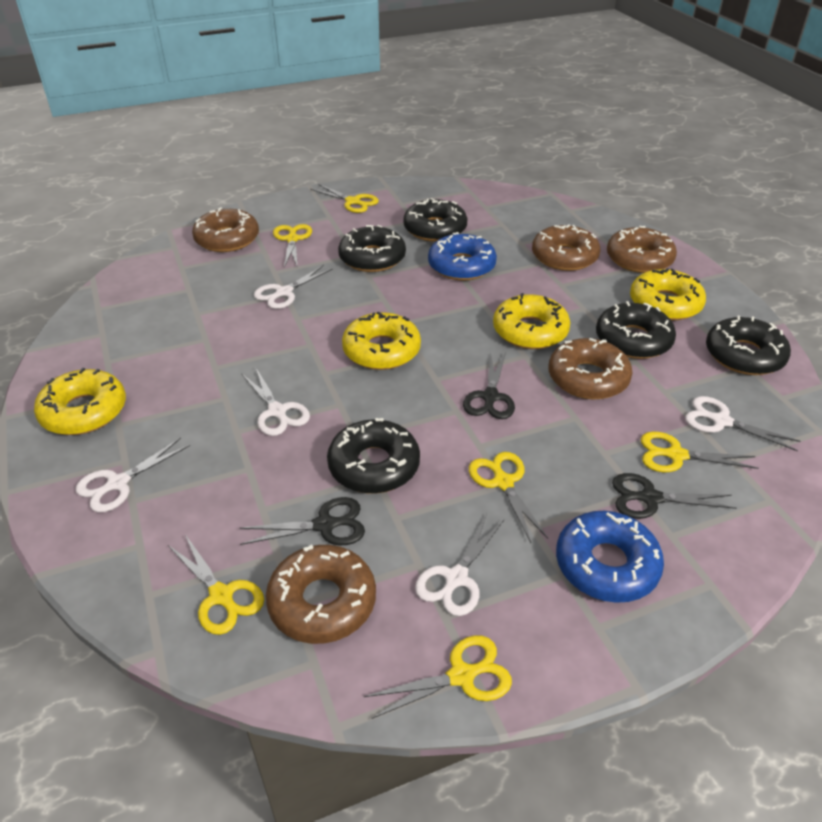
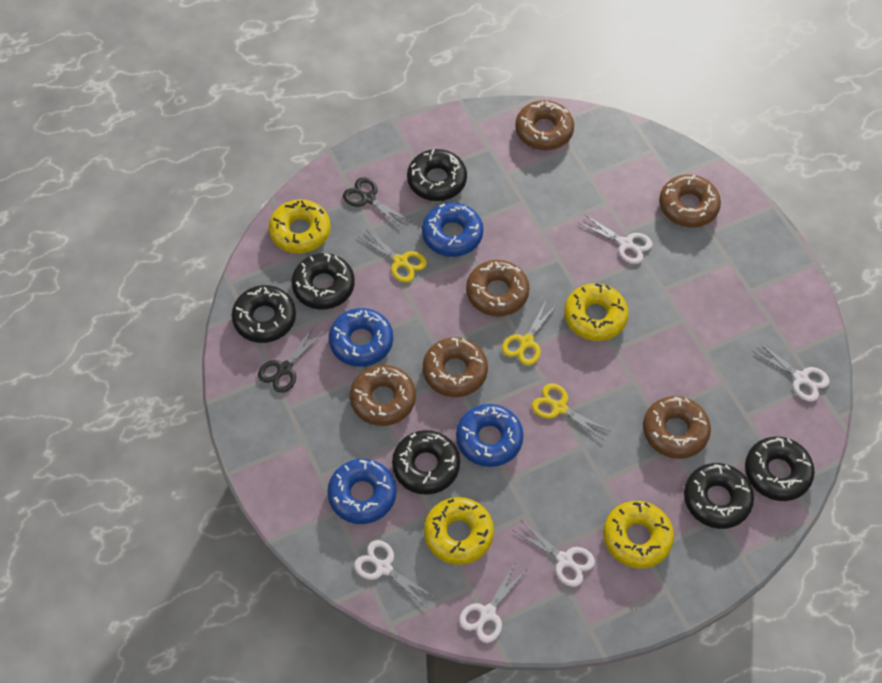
black donut: [327,418,420,494] [338,225,406,272] [403,198,467,242] [596,301,676,359] [706,315,791,375] = 5 -> [232,285,296,343] [292,253,355,310] [392,430,460,495] [407,149,467,201] [684,463,754,529] [745,437,815,501] = 6
black scissors: [240,497,365,545] [463,352,515,419] [612,473,736,519] = 3 -> [258,327,324,393] [343,177,411,228] = 2
blue donut: [428,232,497,281] [556,511,664,603] = 2 -> [327,459,396,524] [329,308,393,367] [422,202,483,257] [456,404,523,467] = 4
brown donut: [192,207,259,252] [266,545,376,644] [532,224,600,271] [549,338,632,400] [607,226,677,273] = 5 -> [350,365,416,426] [423,337,488,397] [466,260,530,316] [515,100,574,150] [643,396,711,459] [659,175,721,227] = 6
yellow scissors: [168,534,264,635] [273,224,312,268] [311,184,379,213] [364,635,512,719] [469,452,548,543] [641,432,759,472] = 6 -> [359,228,427,283] [502,299,558,366] [532,383,610,441] = 3

